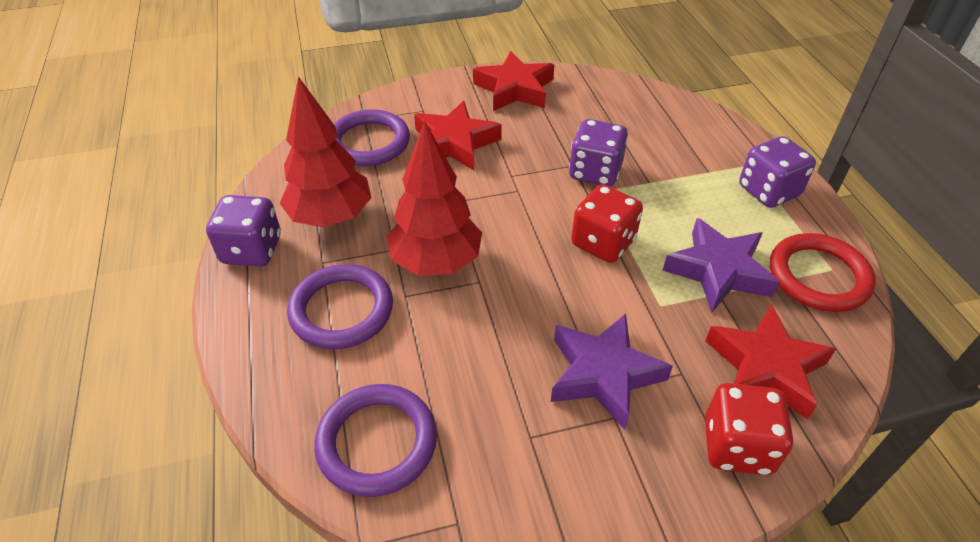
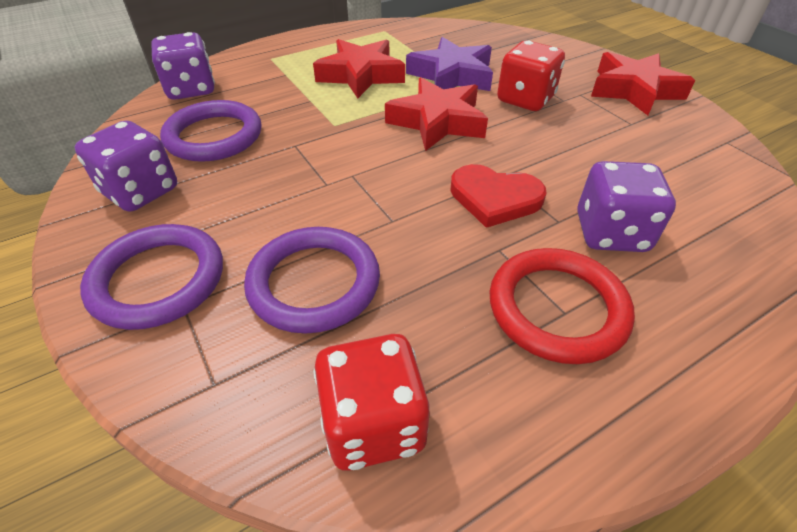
purple star: [551,313,673,430] [663,218,780,313] = 2 -> [406,37,493,91] = 1
red heart: none = 0 -> [450,164,547,228] = 1
red tree: [279,76,372,227] [387,121,482,276] = 2 -> none = 0

